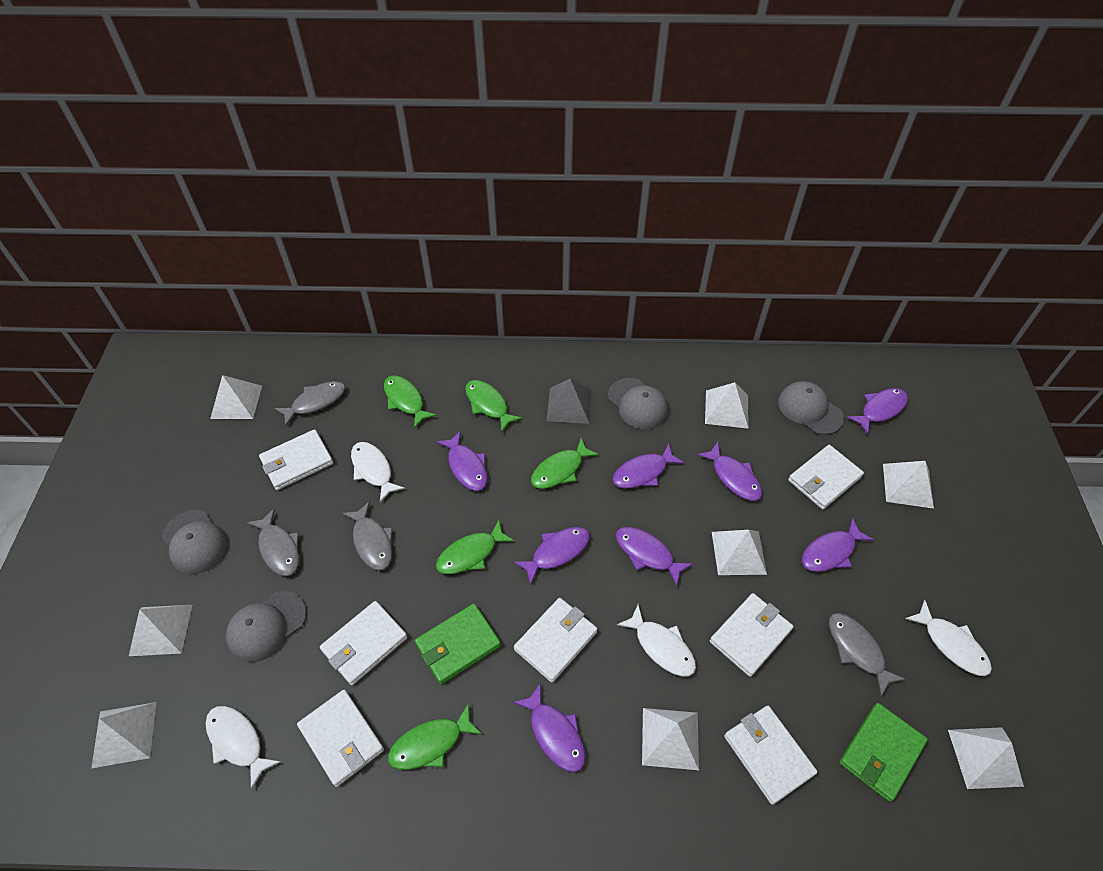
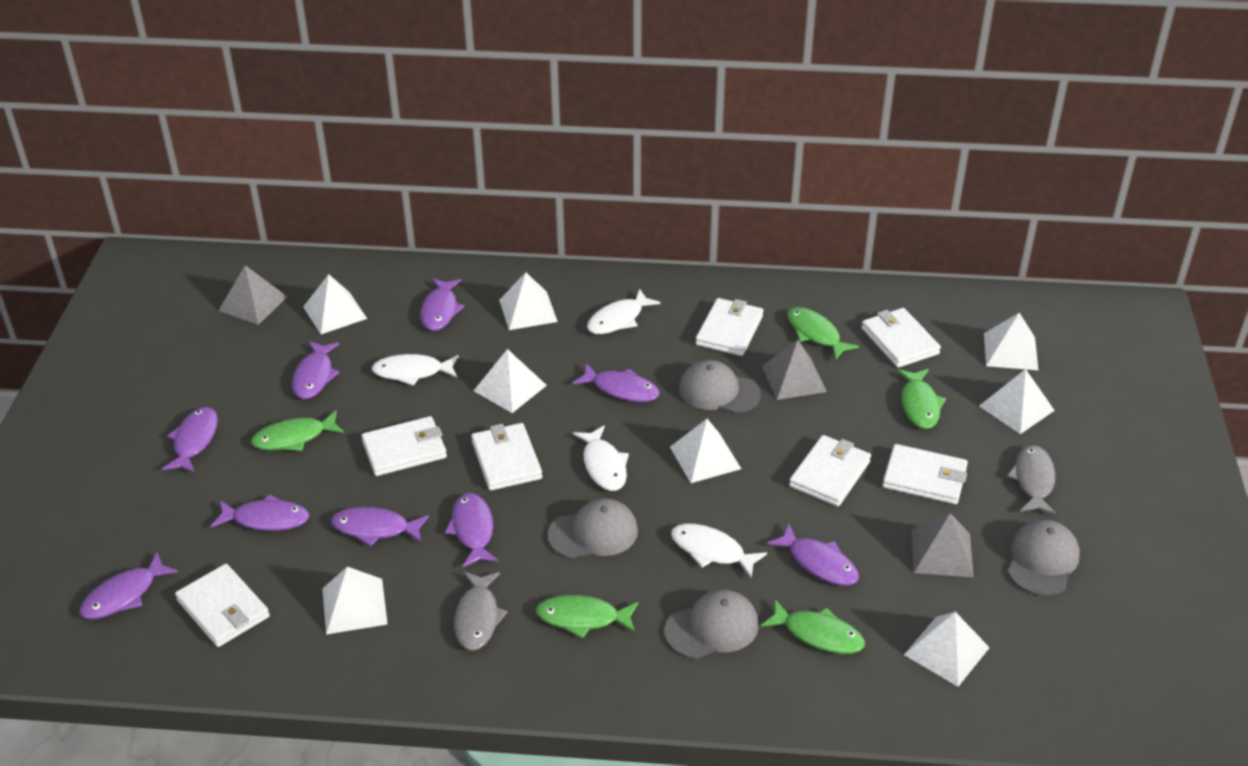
green wallet: [415,604,501,685] [839,703,928,802] = 2 -> none = 0
grey fish: [247,509,299,576] [274,381,346,426] [342,501,393,571] [829,613,906,696] = 4 -> [454,572,508,651] [1007,445,1056,515] = 2
grey pyramid: [547,379,592,424] = 1 -> [218,265,288,325] [762,340,827,400] [912,514,974,577] = 3
purple fish: [436,431,487,491] [513,684,586,773] [514,527,590,585] [612,443,684,488] [616,527,693,586] [697,442,762,501] [802,518,874,572] [847,388,908,435] = 8 -> [79,552,178,619] [162,407,218,473] [211,494,309,531] [292,341,340,399] [331,507,429,547] [420,278,464,331] [445,493,499,567] [572,363,660,402] [767,524,859,586] = 9

